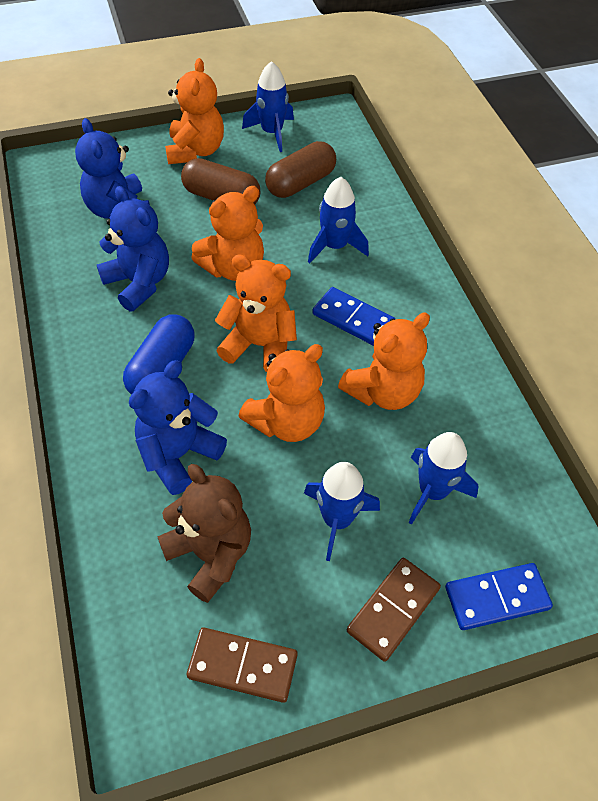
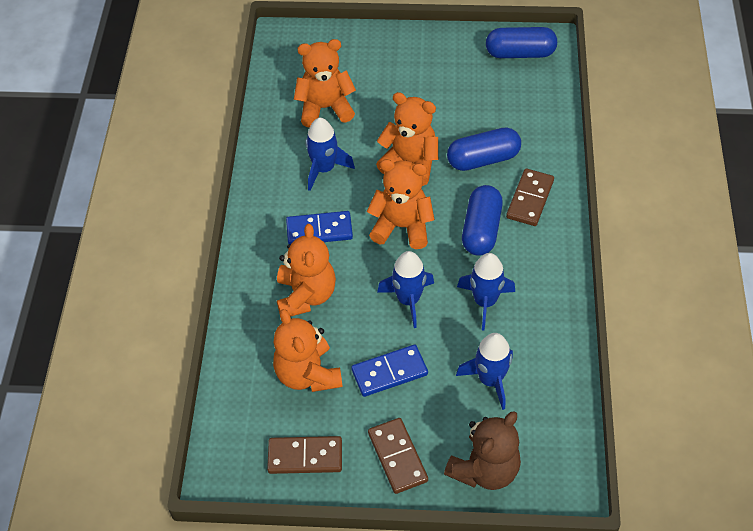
blue capsule: [123,315,194,395] = 1 -> [447,128,521,171] [462,185,503,256] [486,27,557,58] = 3
blue teddy bear: [75,118,150,219] [97,186,169,311] [129,360,227,495] = 3 -> none = 0
brown capsule: [181,158,260,205] [265,141,336,198] = 2 -> none = 0
brown domino: [187,627,298,703] [347,558,441,662] = 2 -> [267,436,342,474] [368,418,428,494] [506,168,554,226] = 3

